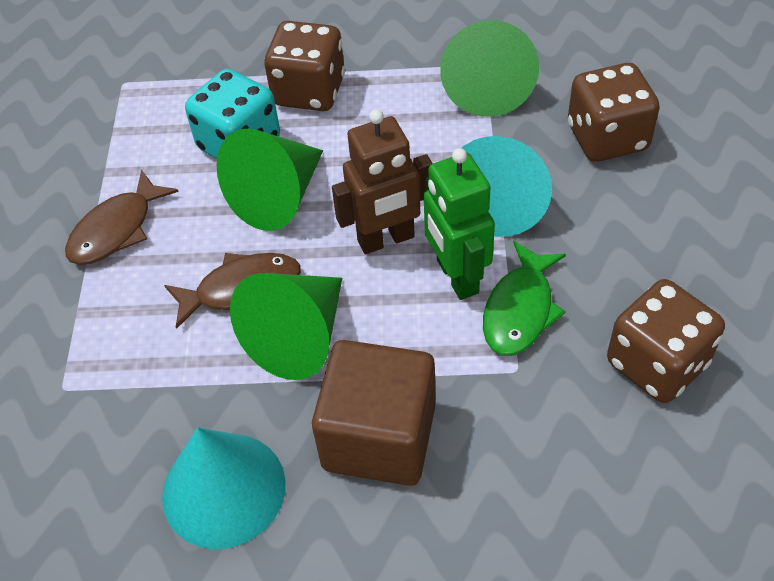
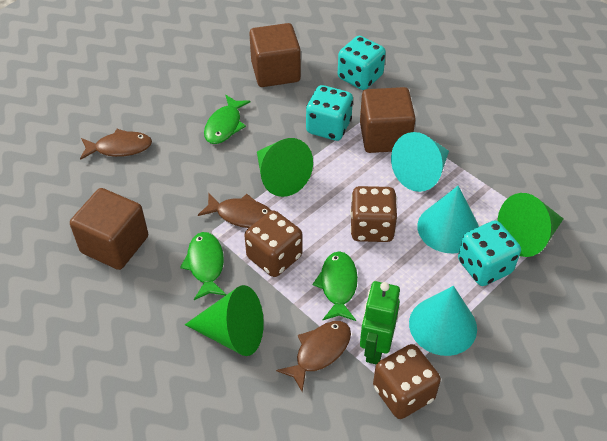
brown cube: [312,340,436,486] = 1 -> [70,188,148,270] [249,23,301,87] [360,87,416,153] = 3
brown fish: [65,170,179,265] [164,253,301,329] = 2 -> [80,129,152,160] [198,193,272,228] [276,321,351,392] = 3
brown robot: [332,109,433,254] = 1 -> none = 0
green fish: [483,241,566,356] = 1 -> [180,232,227,300] [204,95,251,144] [313,251,358,321] = 3
turquoise cone: [162,427,286,549] [462,136,552,237] = 2 -> [391,132,449,192] [409,286,477,356] [417,186,479,253] = 3
turquoise dice: [185,69,280,159] = 1 -> [306,85,353,141] [338,36,386,90] [458,220,521,286] = 3

